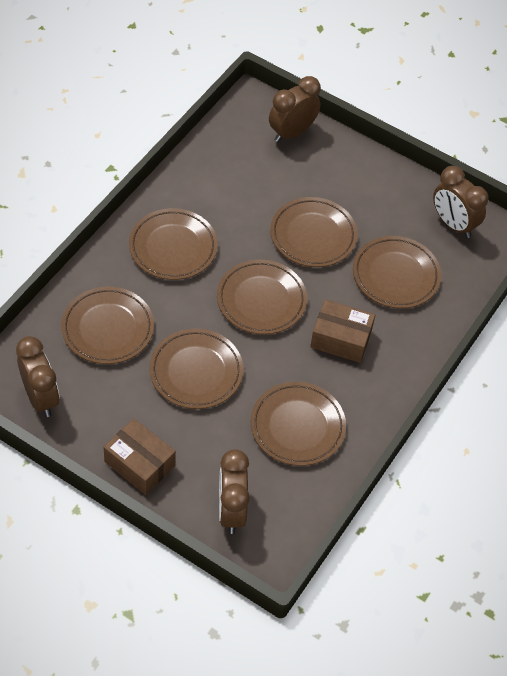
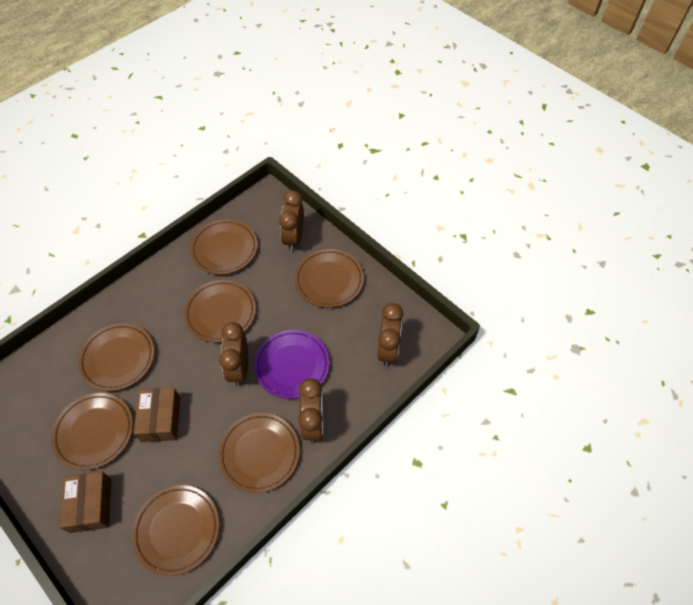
purple plate: none = 0 -> [254,330,330,399] = 1

